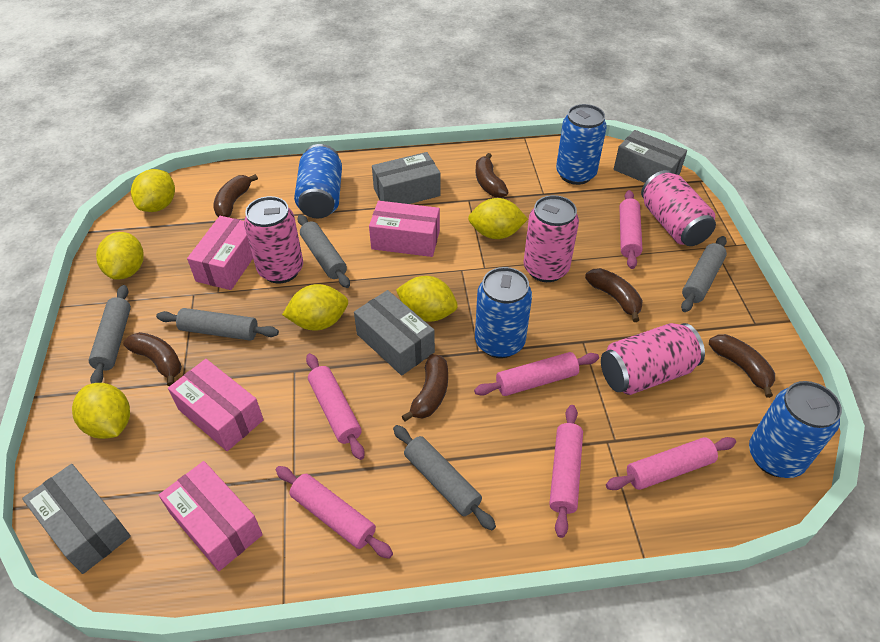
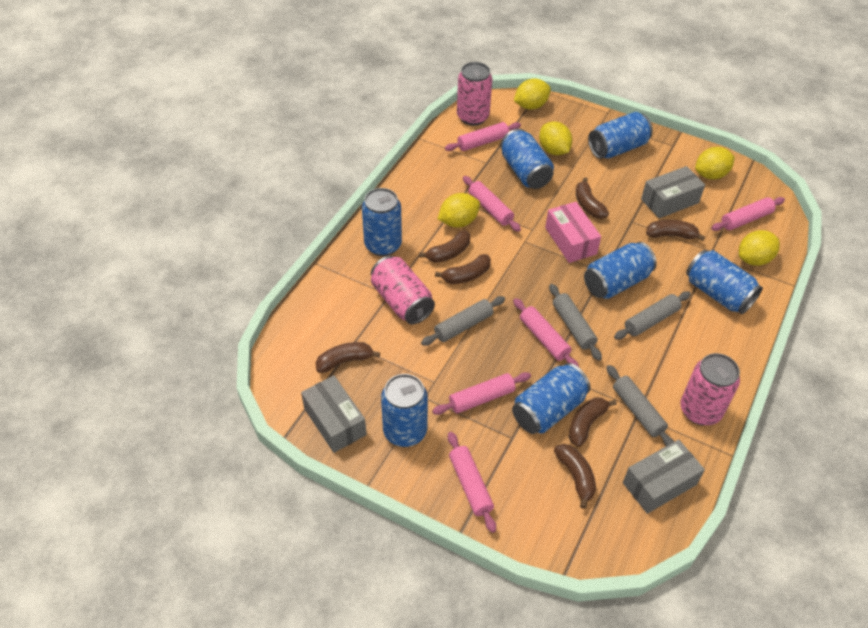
blue can: [294,144,342,218] [475,267,532,358] [556,104,607,185] [749,381,842,478] = 4 -> [362,188,402,256] [381,374,428,447] [500,129,554,189] [512,363,591,434] [584,242,657,299] [588,112,653,159] [686,250,763,314] = 7
brown banana: [123,332,182,386] [213,174,258,217] [402,354,448,422] [476,153,508,198] [585,268,642,322] [709,334,775,398] = 6 -> [316,342,380,373] [419,230,470,263] [435,254,491,284] [554,444,596,509] [568,398,617,447] [576,177,609,219] [646,220,705,241] = 7
grey box: [22,464,131,574] [354,290,435,376] [372,152,440,204] [614,130,687,183] = 4 -> [301,375,367,453] [623,440,705,514] [641,166,705,218] = 3
grey rolling pin: [89,285,131,384] [156,308,279,341] [298,215,350,288] [393,425,496,530] [681,236,727,312] = 5 -> [421,296,505,346] [549,284,602,361] [606,365,674,446] [614,291,691,340] = 4
pink box: [159,461,263,571] [168,359,264,451] [187,216,253,290] [369,201,440,257] = 4 -> [545,202,601,263] = 1
pink can: [244,196,303,283] [523,195,579,282] [601,323,705,395] [641,170,716,246] = 4 -> [371,256,435,324] [457,62,492,126] [680,353,740,425] = 3
yellow lemon: [72,383,130,439] [96,232,144,280] [131,169,175,212] [282,284,348,330] [396,276,458,322] [468,198,528,239] = 6 -> [438,193,480,227] [514,78,551,110] [539,121,572,155] [695,147,735,179] [739,230,780,266] = 5

